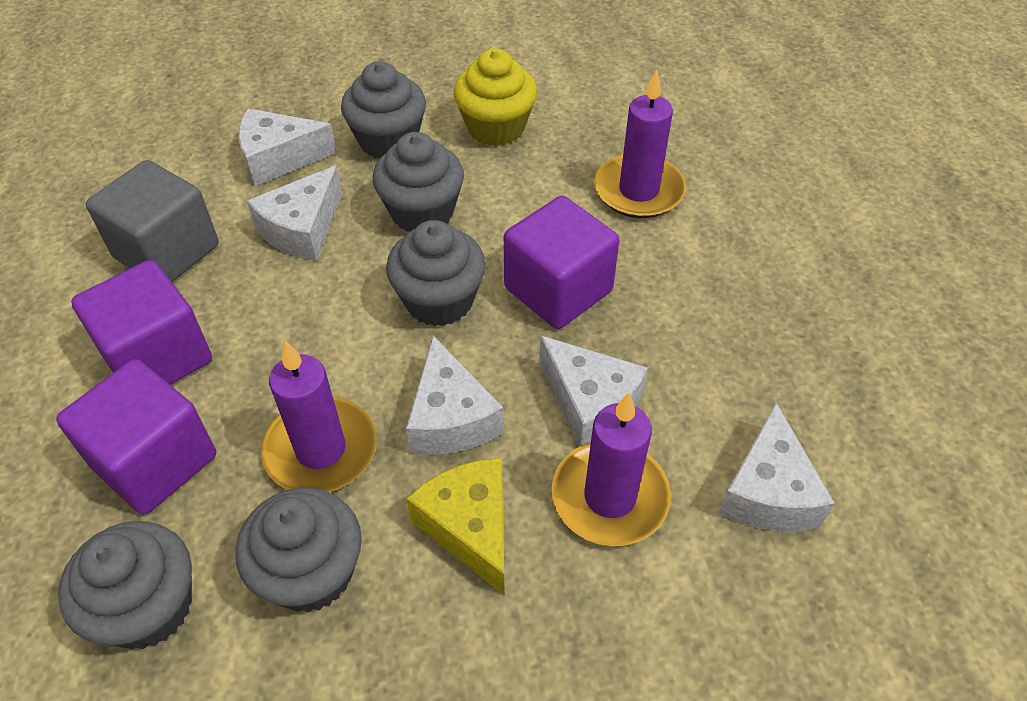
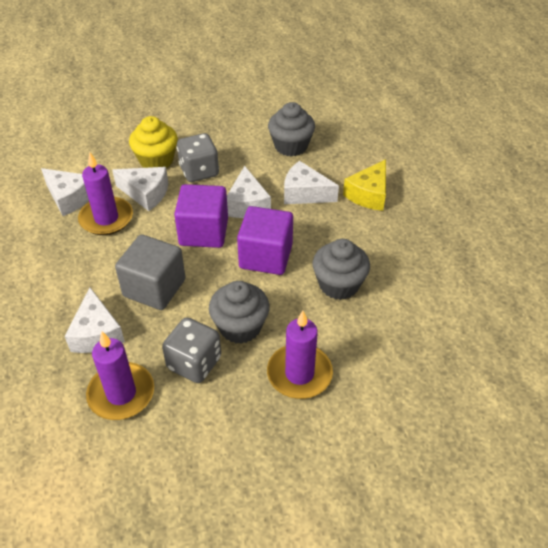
grey cupcake: [58,521,192,649] [236,488,362,613] [341,61,426,158] [373,132,464,232] [386,220,486,326] = 5 -> [209,281,269,344] [268,102,315,157] [313,239,370,300] = 3
grey dice: none = 0 -> [162,317,221,383] [177,133,219,182] = 2
purple cube: [56,359,216,514] [71,260,212,385] [504,196,619,329] = 3 -> [174,184,228,248] [237,206,293,275] = 2

